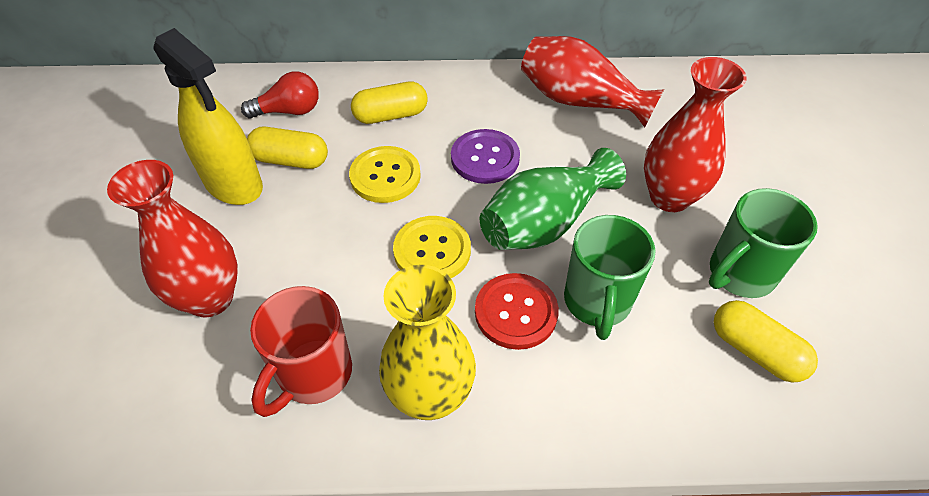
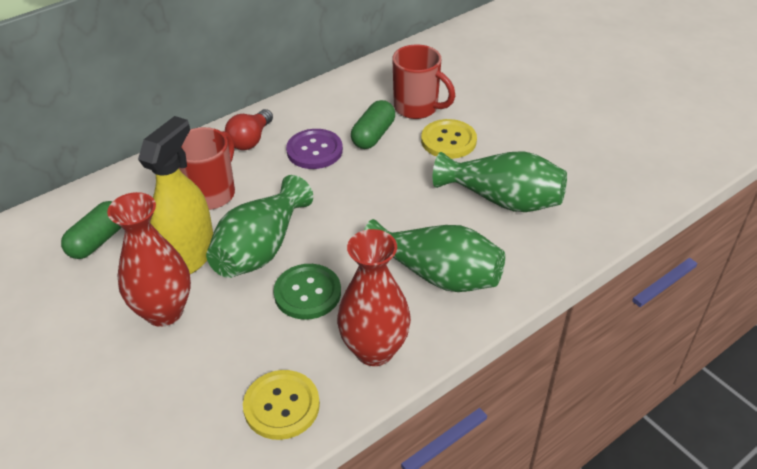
green button: none = 0 -> [273,264,341,320] = 1
green capsule: none = 0 -> [61,201,122,259] [351,100,395,149] = 2
green mug: [564,215,656,340] [709,188,818,298] = 2 -> none = 0
green vase: [480,148,626,250] = 1 -> [206,175,313,278] [364,219,505,292] [433,151,567,212] = 3
red button: [475,273,559,350] = 1 -> none = 0
red mug: [250,286,352,417] = 1 -> [179,127,235,210] [392,45,455,119] = 2
red vase: [107,160,238,317] [521,36,664,127] [644,57,747,212] = 3 -> [107,192,191,327] [337,229,411,366] = 2
yellow capsule: [247,127,328,169] [351,82,428,124] [714,300,818,383] = 3 -> none = 0
yellow vase: [379,265,476,420] = 1 -> none = 0

